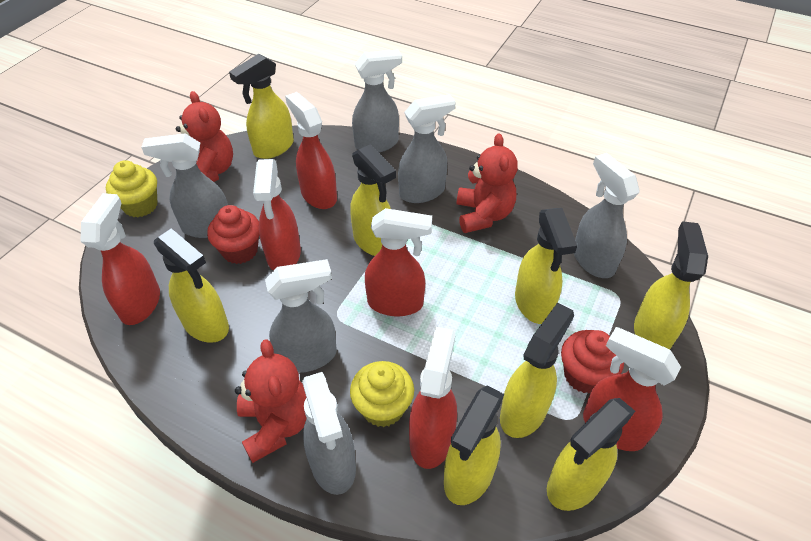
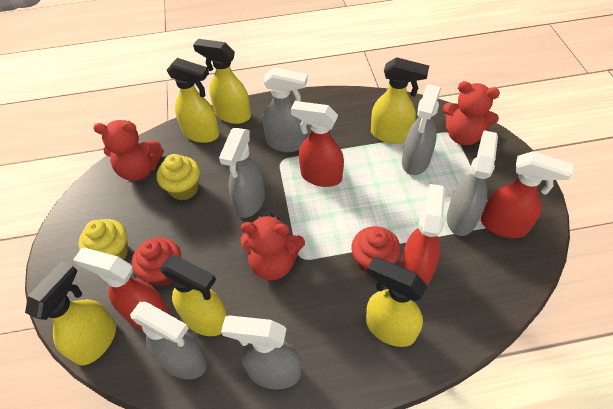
red spray bottle: [80,193,160,325] [253,159,301,271] [285,92,337,209] [365,208,432,316] [409,327,457,469] [583,327,681,451] = 6 -> [73,248,171,330] [291,101,344,187] [401,184,445,286] [481,151,573,238] = 4
yellow spray bottle: [154,228,229,343] [229,54,294,159] [350,144,396,256] [444,386,504,505] [500,302,574,438] [515,208,577,324] [547,398,635,511] [634,221,708,349] = 8 -> [25,261,116,365] [160,255,227,336] [167,58,220,143] [193,39,251,124] [366,257,427,347] [371,57,429,144] = 6

